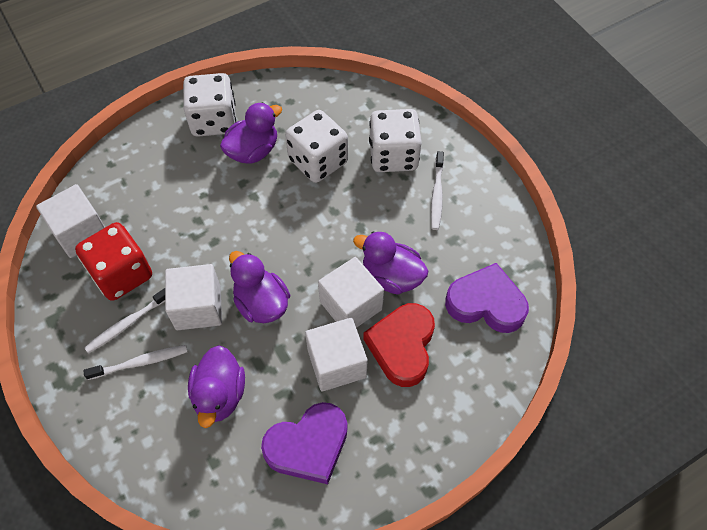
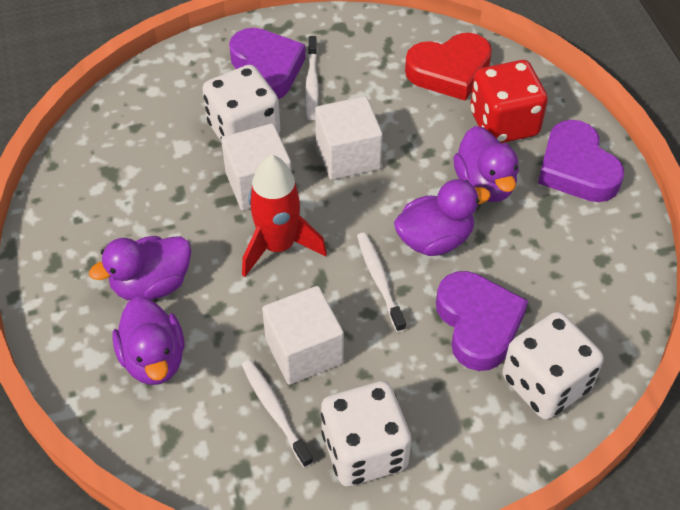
purple heart: [261,402,348,484] [445,263,529,333] = 2 -> [229,28,305,99] [436,271,528,371] [538,120,624,202] = 3
red rocket: none = 0 -> [242,155,327,277] = 1
white cube: [36,184,105,258] [165,264,222,330] [305,318,367,391] [318,257,384,328] = 4 -> [221,123,292,210] [262,286,344,385] [315,96,383,180] = 3

